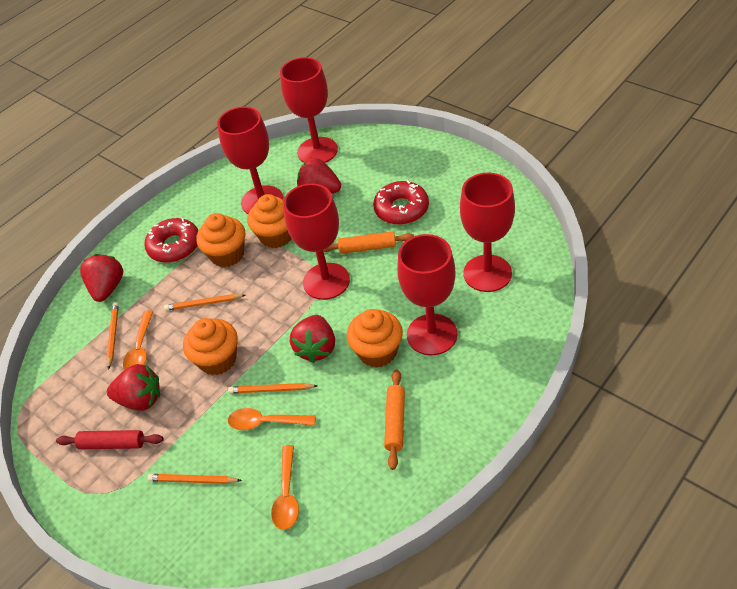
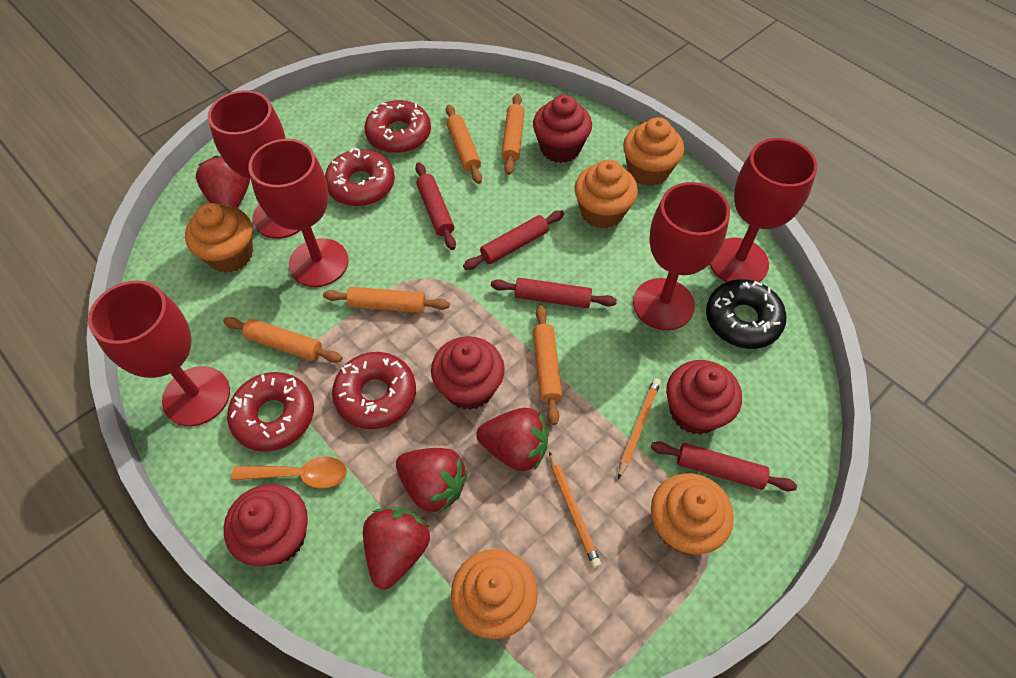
black donut: none = 0 -> [706,279,786,349] = 1
orange cupcake: [183,318,238,375] [197,213,245,267] [247,194,291,248] [347,309,403,368] = 4 -> [185,203,253,273] [451,549,538,639] [574,160,638,229] [623,117,684,186] [651,473,734,554] = 5
orange pencil: [106,302,119,370] [147,474,242,484] [164,294,246,311] [228,383,318,393] = 4 -> [549,451,601,568] [618,378,661,479] = 2
orange rolling pin: [323,231,414,254] [384,369,405,470] = 2 -> [223,317,342,363] [323,287,450,313] [446,105,482,184] [502,93,524,175] [533,305,562,425] = 5
orange spoon: [123,311,153,370] [228,408,316,430] [271,445,299,530] = 3 -> [231,456,347,489] = 1
red cupcake: none = 0 -> [224,484,308,566] [431,336,505,410] [533,95,592,163] [666,360,742,435] = 4
red donut: [145,218,198,263] [373,180,429,225] = 2 -> [227,372,314,452] [325,148,395,206] [332,352,416,429] [364,100,431,153] = 4
red rolling pin: [56,430,163,449] = 1 -> [415,162,456,250] [463,210,564,270] [491,278,617,308] [651,441,797,491] = 4

